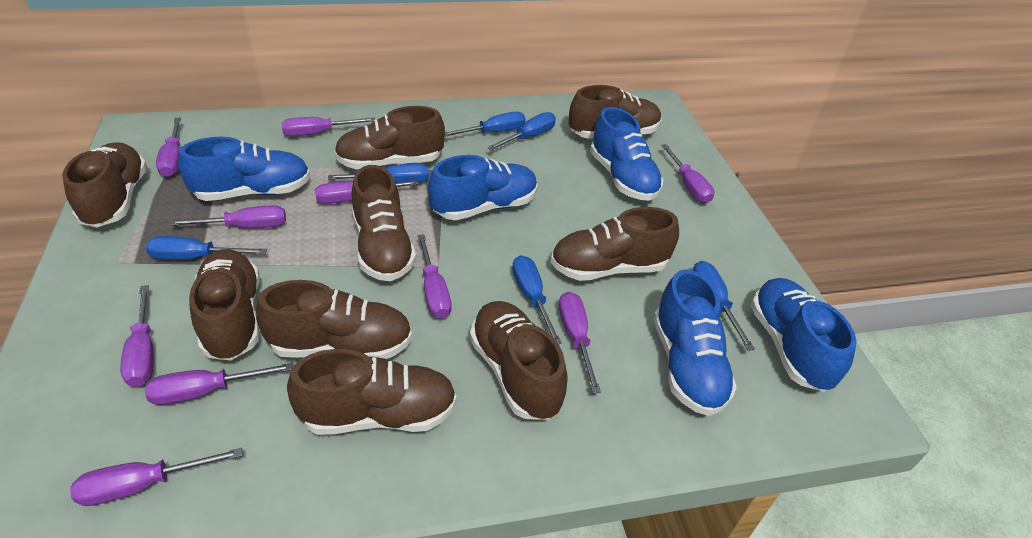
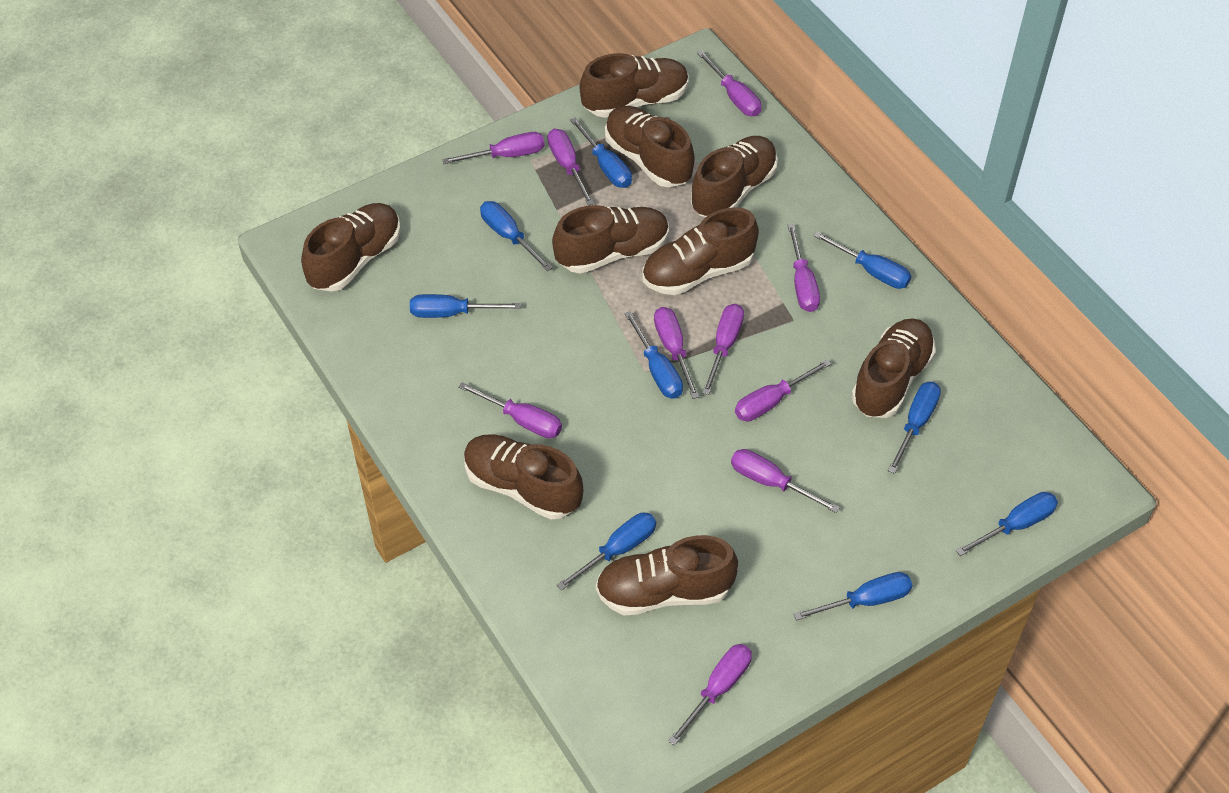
blue screwdriver: [146,236,267,260] [328,163,429,183] [445,112,525,137] [487,112,556,150] [512,255,562,344] [693,261,755,351] = 6 -> [410,294,521,318] [480,201,552,272] [557,512,656,590] [570,117,632,188] [624,311,683,399] [794,572,912,621] [813,231,911,289] [888,382,941,474] [956,492,1058,556] = 9
blue shoe: [178,137,310,201] [428,155,537,220] [590,107,663,201] [653,269,737,416] [751,278,857,392] = 5 -> none = 0

